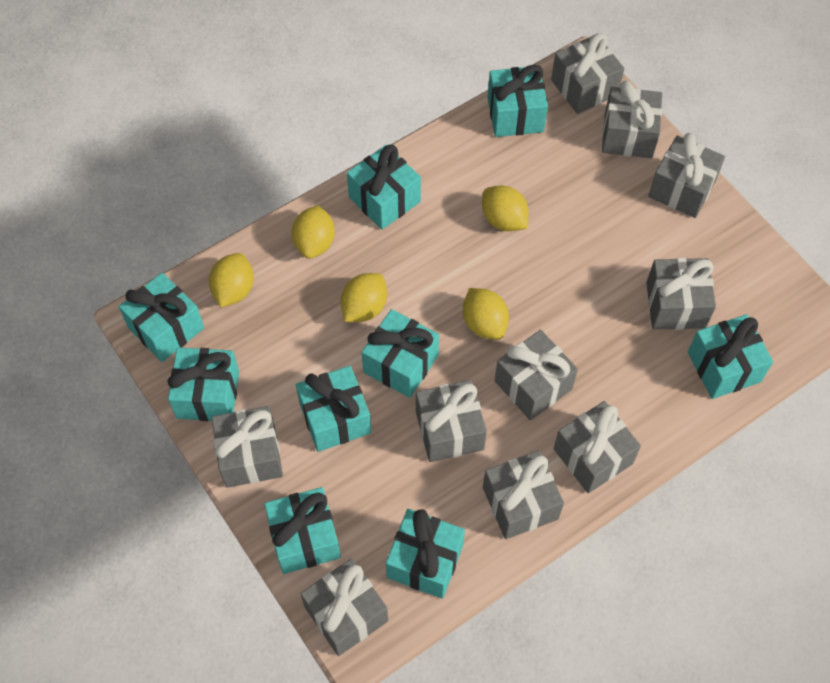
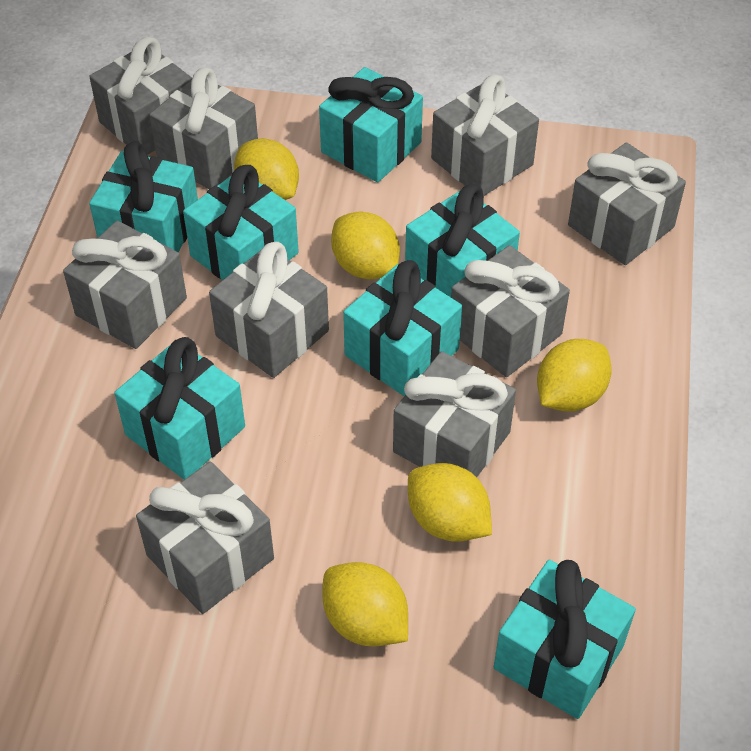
grey gift: [211,406,283,488] [300,558,388,656] [416,380,487,462] [483,450,564,539] [495,330,578,420] [551,33,624,114] [554,401,641,493] [602,81,662,158] [646,258,716,330] [648,133,725,218] = 10 -> [63,221,187,349] [89,37,192,155] [136,462,274,614] [149,68,258,189] [209,242,329,378] [393,351,516,477] [431,75,539,196] [451,245,570,377] [568,142,686,265] = 9
turquoise gift: [119,273,204,362] [168,347,239,421] [264,487,341,574] [296,366,371,452] [347,144,421,230] [362,309,439,398] [386,509,465,599] [488,64,548,137] [688,314,773,399] = 9 -> [89,141,198,252] [114,337,245,480] [183,165,299,280] [319,67,423,182] [343,260,462,396] [405,184,520,297] [494,559,636,719] = 7

